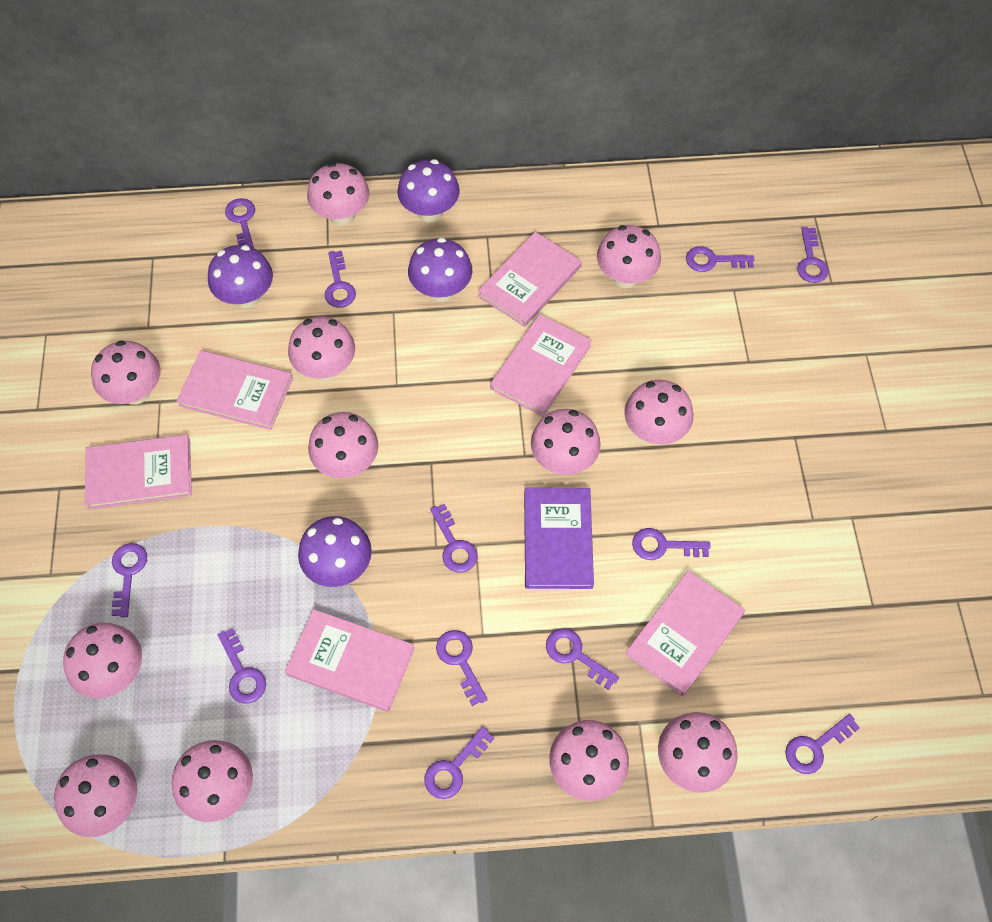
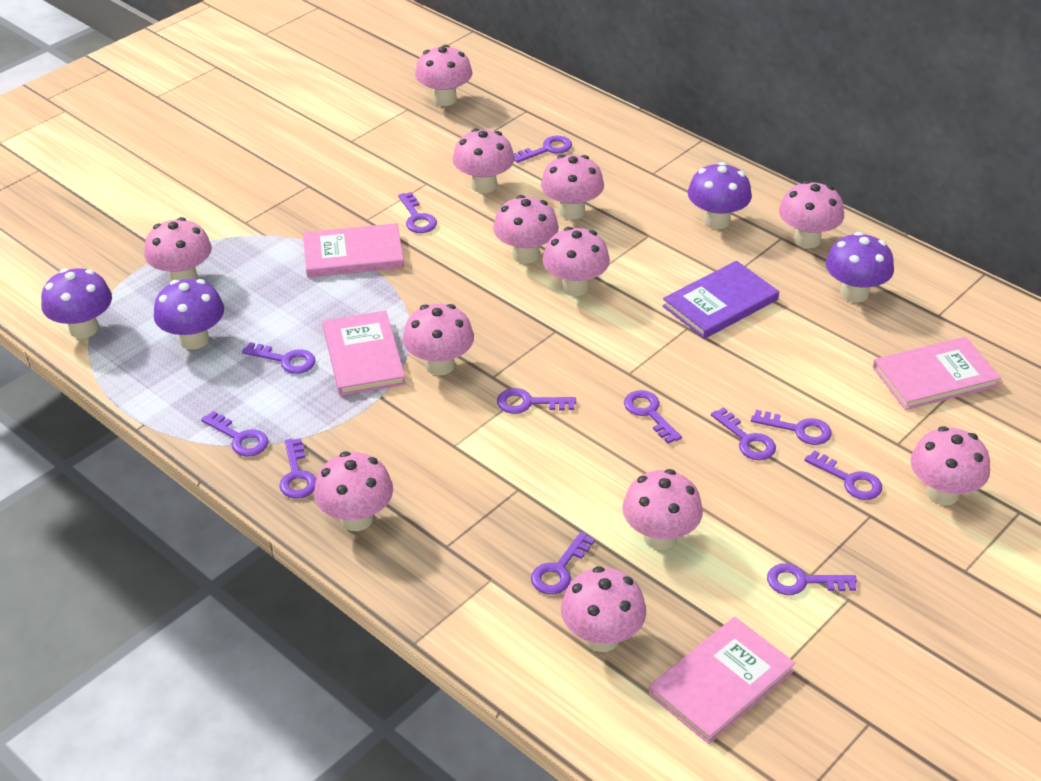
pink book: [85,434,192,509] [177,350,293,430] [285,609,415,712] [478,232,582,327] [490,314,592,417] [626,570,745,696] = 6 -> [303,223,404,277] [323,311,406,396] [649,617,795,744] [873,337,1001,410] = 4

